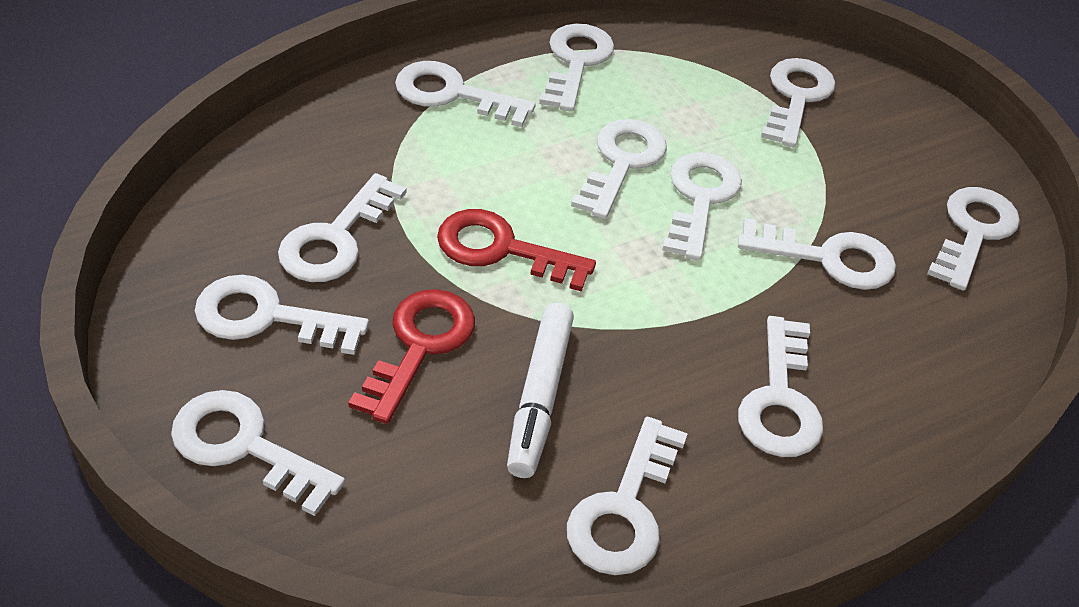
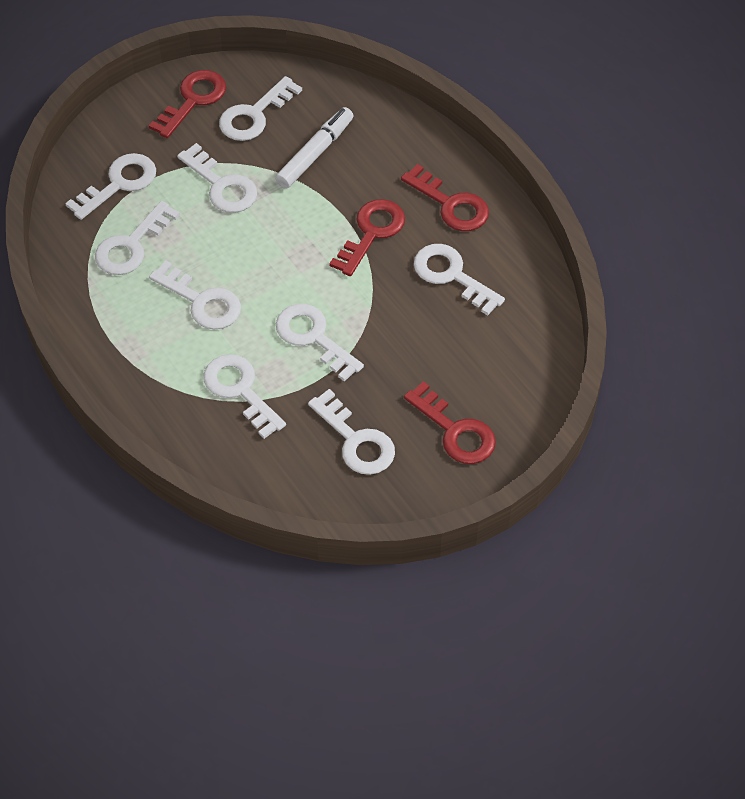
red key: [348,289,475,424] [437,209,596,292] = 2 -> [149,70,226,138] [329,199,405,276] [401,164,489,231] [404,381,496,464] = 4
white key: [171,390,345,516] [195,275,369,355] [278,173,406,282] [395,61,536,127] [539,24,614,112] [567,417,688,575] [571,119,667,219] [662,152,742,260] [738,218,896,290] [738,316,823,457] [761,58,835,147] [927,187,1020,291] = 12 -> [65,153,156,220] [95,201,180,275] [149,261,241,329] [177,143,257,213] [204,354,286,439] [219,76,302,141] [276,304,364,382] [308,389,395,475] [414,244,505,316] = 9

